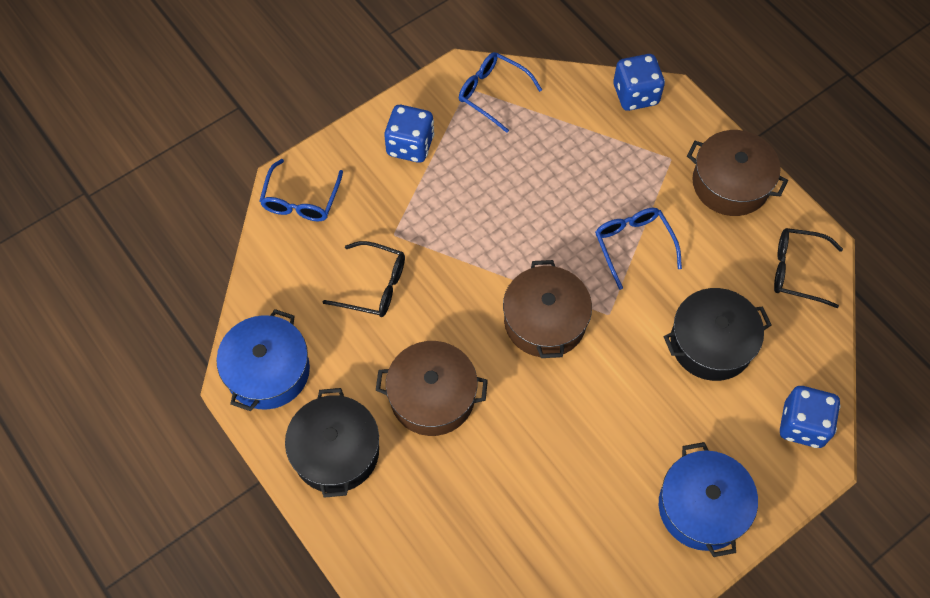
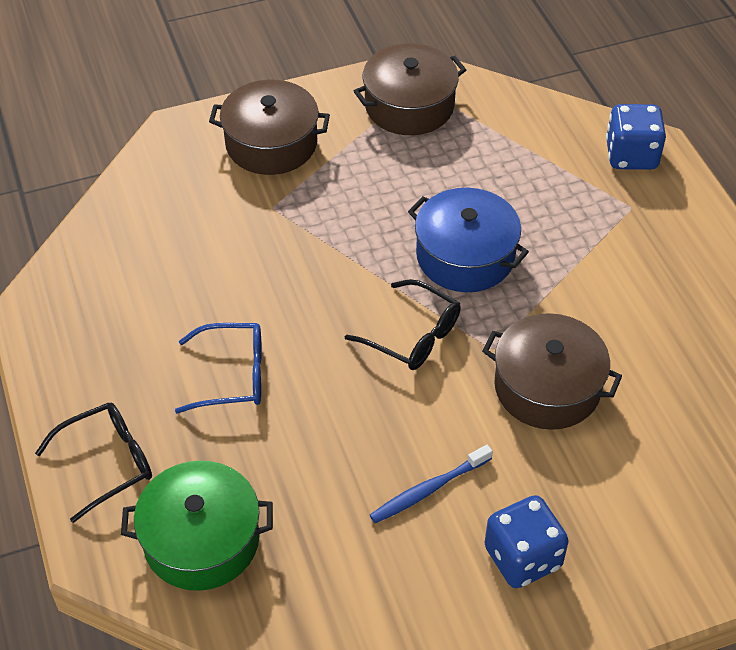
black pot: [285,388,379,498] [664,288,771,381] = 2 -> none = 0
blue dice: [384,105,434,163] [614,54,665,111] [780,386,841,448] = 3 -> [484,495,569,588] [606,104,666,170] = 2
blue glasses: [260,159,343,221] [459,52,542,133] [595,208,682,290] = 3 -> [175,323,262,413] = 1
blue pot: [216,309,310,411] [659,442,758,557] = 2 -> [408,188,529,292] = 1
blue toothbrush: none = 0 -> [370,445,493,523] = 1
green pot: none = 0 -> [121,461,273,591] = 1

